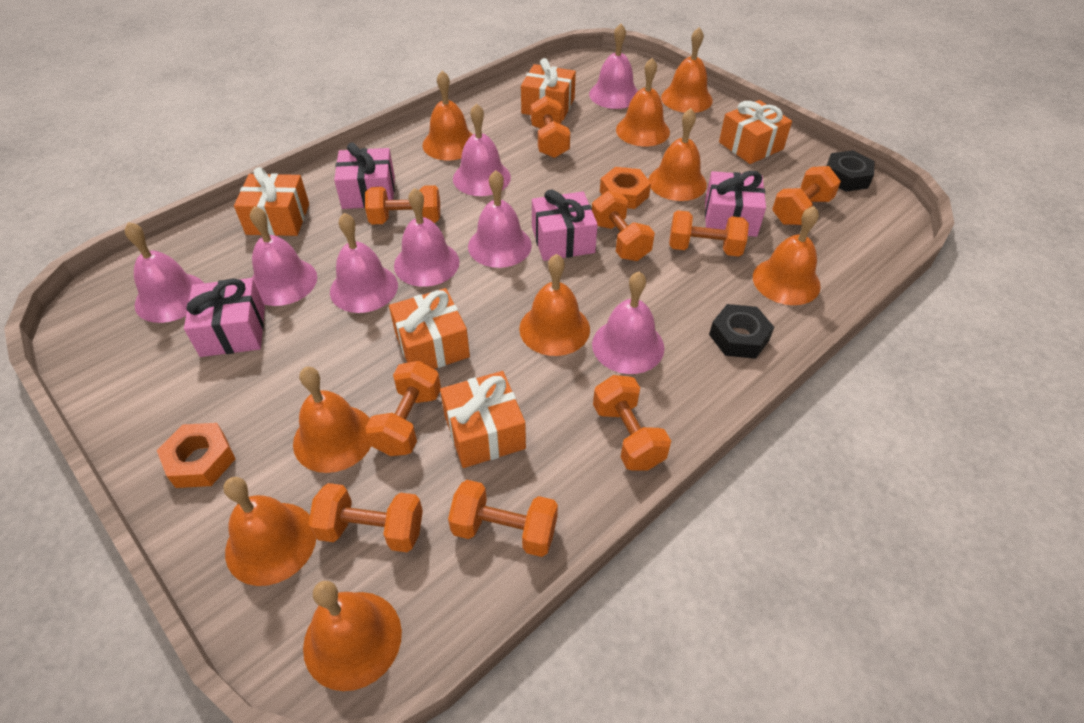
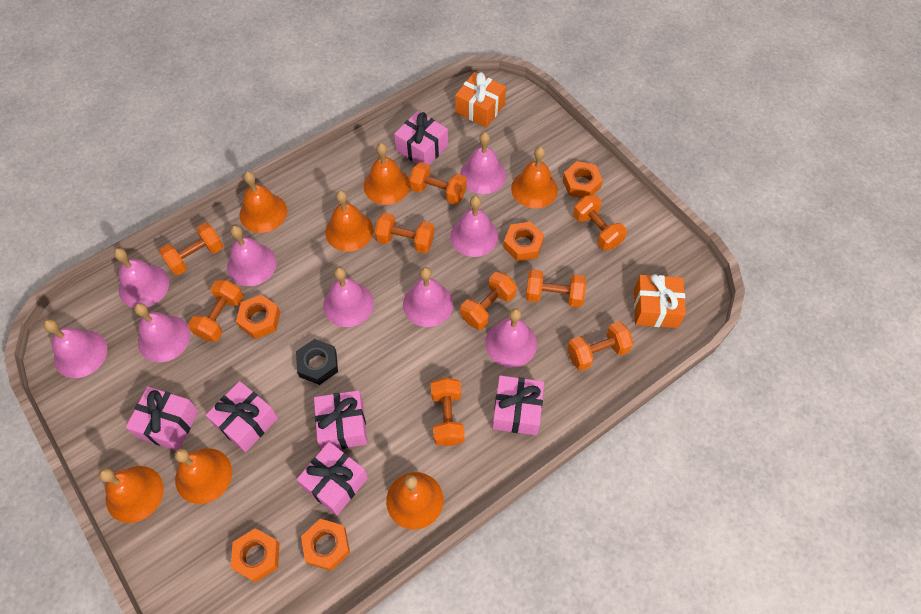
black nut: [709,304,774,359] [827,150,875,192] = 2 -> [296,339,338,385] = 1
orange bell: [223,477,316,586] [293,367,371,473] [303,581,402,691] [422,71,473,160] [519,254,590,356] [616,58,670,147] [648,108,707,201] [661,27,713,113] [753,206,821,305] = 9 -> [99,466,164,523] [175,448,232,504] [240,171,287,233] [325,190,373,252] [364,143,410,205] [386,472,443,529] [511,146,558,208] = 7
orange gift: [234,167,309,236] [389,288,470,369] [440,371,526,468] [521,58,576,121] [719,100,792,164] = 5 -> [455,72,506,128] [634,274,686,328] = 2
orange nut: [157,423,235,488] [600,167,651,209] = 2 -> [231,528,279,583] [236,295,280,339] [301,519,350,571] [503,222,544,261] [563,161,603,198] = 5
pink bell: [125,222,204,323] [250,206,317,306] [330,213,398,313] [394,188,460,287] [453,103,511,196] [468,170,532,268] [589,23,638,109] [592,272,664,374] = 8 -> [43,319,107,378] [114,248,169,308] [134,303,190,362] [227,226,277,286] [323,267,374,327] [403,267,453,327] [450,196,499,257] [460,132,506,194] [485,308,537,367] = 9
pink gift: [184,278,265,357] [334,142,395,209] [532,189,598,261] [705,171,766,237] = 4 -> [125,387,199,451] [206,381,278,452] [297,442,368,516] [314,390,368,449] [394,111,448,165] [493,375,544,435] = 6

